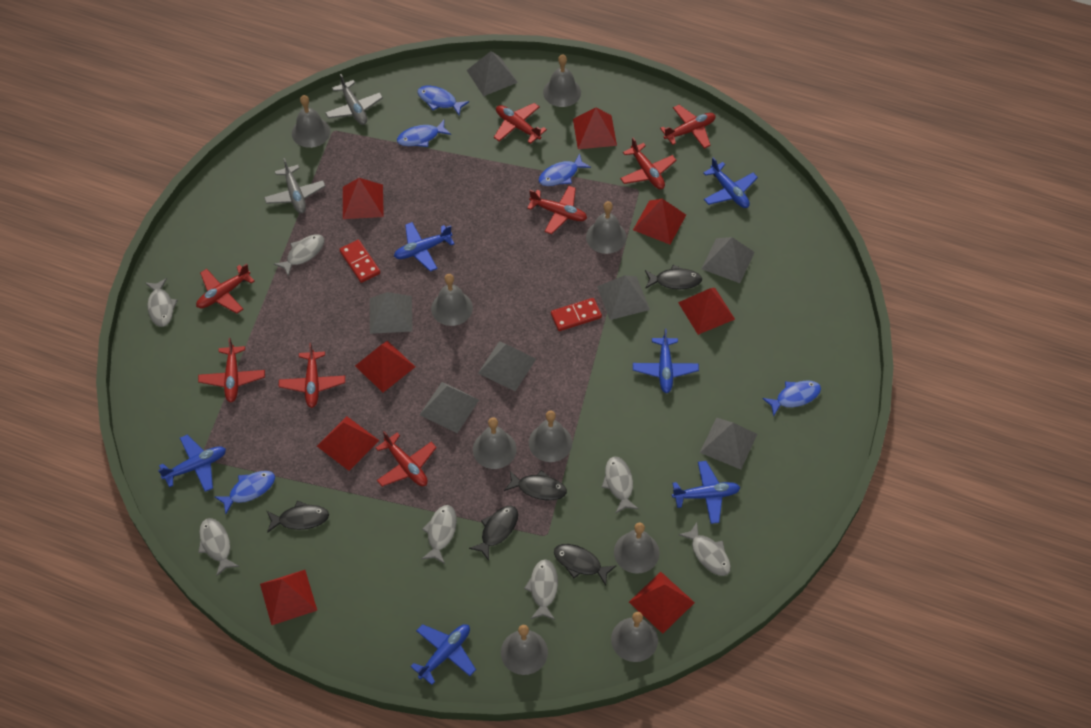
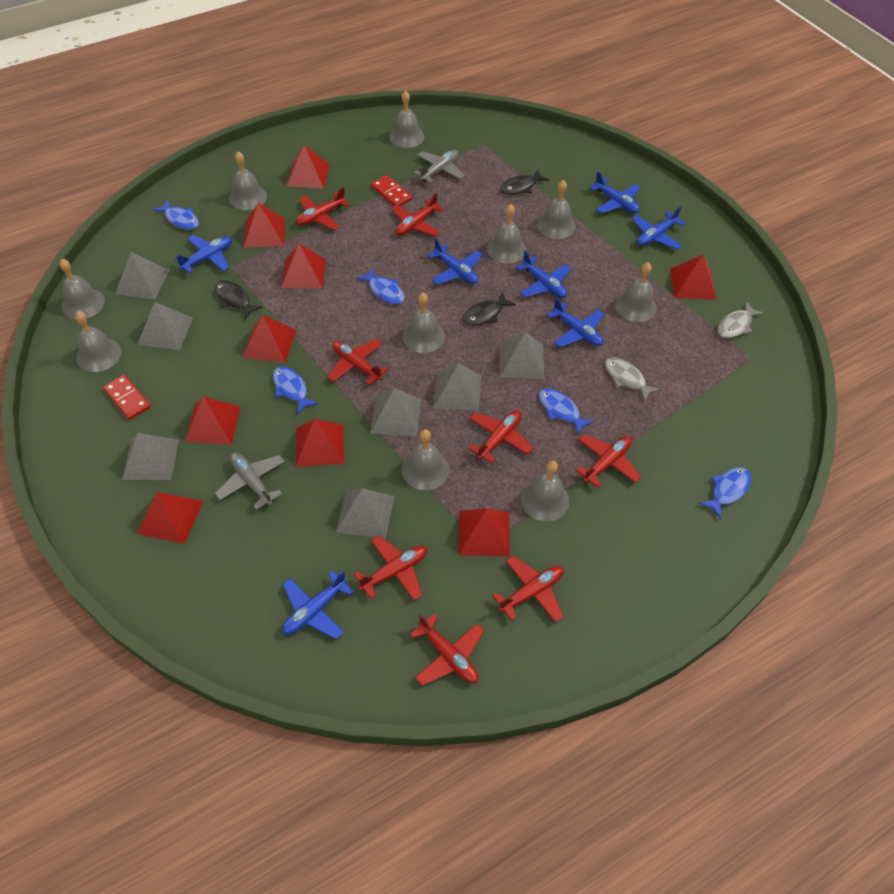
black fish: [267,501,329,533] [469,505,518,561] [504,470,567,500] [554,544,617,586] [645,265,702,289] = 5 -> [215,281,263,319] [463,292,516,326] [501,170,549,194] = 3
blue plane: [158,434,226,492] [394,222,455,272] [410,624,476,685] [633,329,699,393] [672,461,741,524] [703,157,758,208] = 6 -> [175,235,232,273] [282,570,354,639] [427,238,482,284] [516,251,571,298] [547,298,604,347] [589,172,640,213] [632,206,686,250] = 7
grey bell: [292,95,331,148] [431,274,473,326] [473,417,517,469] [501,625,548,675] [529,411,572,462] [543,54,581,107] [586,201,627,254] [611,612,658,662] [614,522,660,574] = 9 -> [59,259,105,319] [75,311,122,372] [229,151,267,210] [389,90,424,148] [402,293,445,353] [402,429,449,490] [487,204,526,263] [521,461,569,521] [537,180,576,239] [615,262,657,322] = 10
grey fish: [145,278,178,327] [198,518,239,576] [274,235,324,277] [422,505,457,564] [524,559,558,620] [602,457,638,514] [678,522,731,576] = 7 -> [605,357,660,401] [717,301,764,338] = 2
red pyramid: [260,570,317,625] [317,416,379,471] [343,178,384,219] [355,341,415,392] [573,107,617,149] [629,572,695,634] [633,199,686,244] [678,288,735,335] = 8 -> [137,492,203,544] [185,397,240,445] [243,315,297,363] [244,203,285,248] [281,244,326,289] [287,145,330,189] [296,419,344,467] [459,509,510,557] [670,255,716,300] = 9

